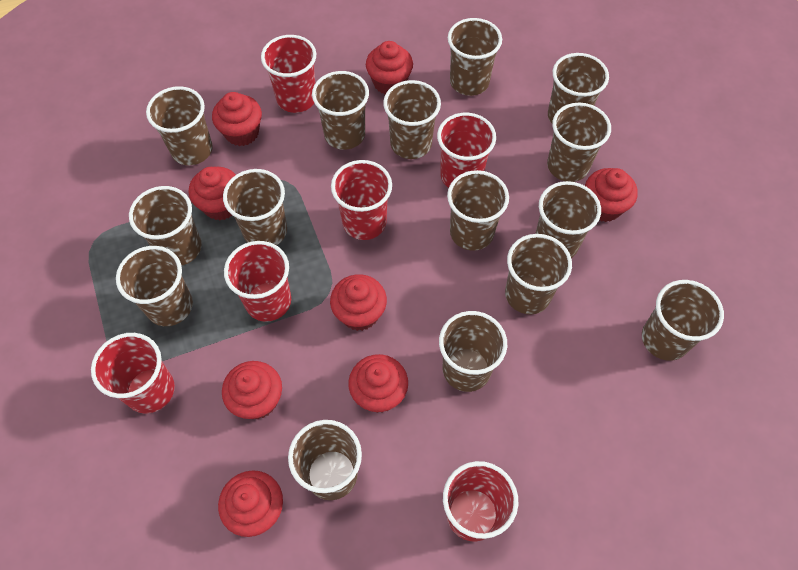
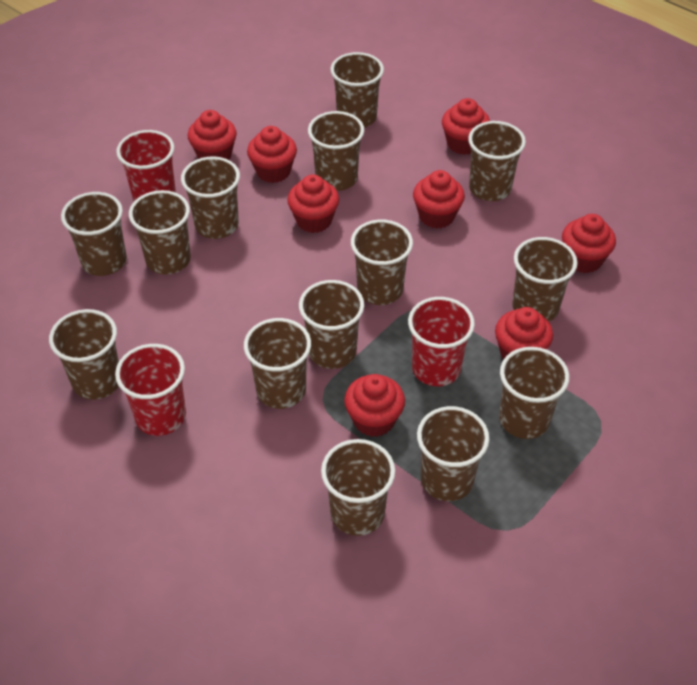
brown cup: [116,246,193,326] [129,186,202,266] [146,86,213,166] [223,169,287,245] [288,420,362,500] [312,71,369,150] [383,80,441,159] [439,311,507,392] [447,170,509,251] [448,18,502,96] [505,234,572,314] [535,181,601,258] [547,103,611,182] [548,53,609,123] [642,280,724,361] = 15 -> [49,309,119,400] [61,192,127,276] [129,190,191,275] [181,156,240,239] [244,318,311,409] [299,280,364,369] [308,111,364,191] [321,439,395,536] [330,52,384,128] [351,220,413,305] [417,406,490,501] [468,121,526,201] [499,347,569,439] [512,237,577,321] = 14
red cup: [91,333,175,414] [224,241,291,322] [261,35,316,113] [331,160,392,240] [437,113,496,188] [443,461,518,542] = 6 -> [115,344,186,436] [116,130,176,201] [408,297,475,386] = 3

